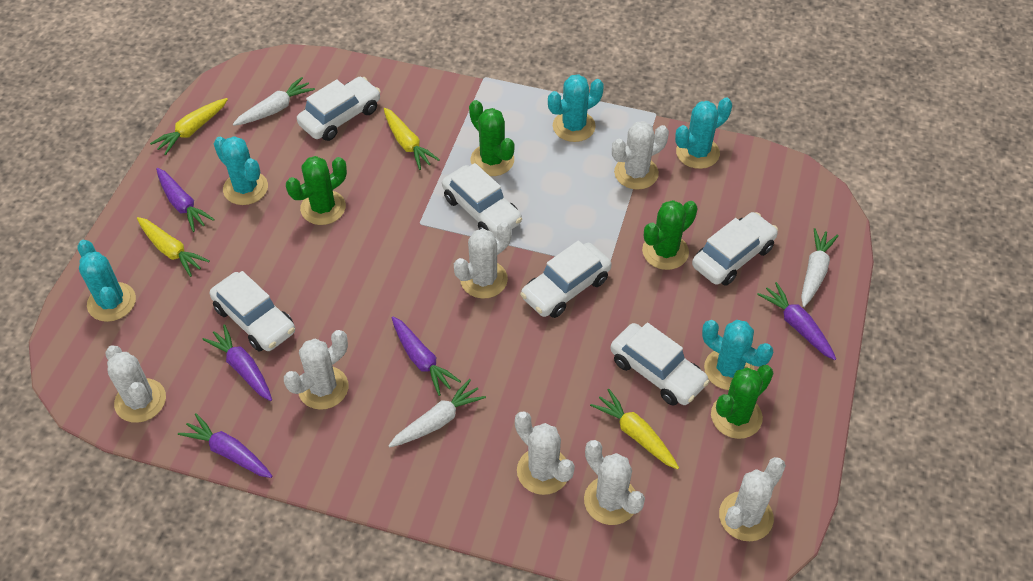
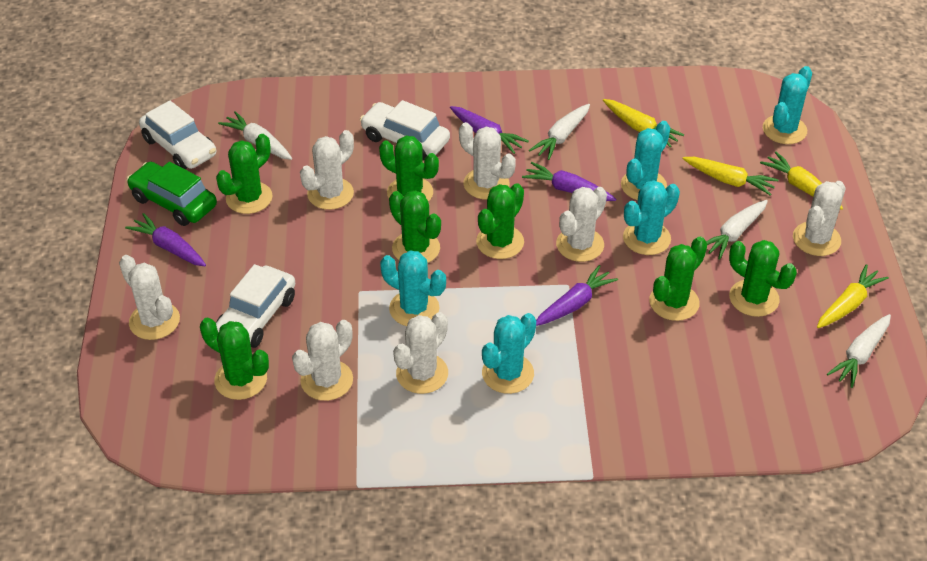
green cactus: [286,156,347,225] [469,100,515,176] [642,200,698,270] [711,365,774,439] = 4 -> [200,318,269,400] [216,134,273,214] [379,135,439,202] [389,190,441,263] [476,183,524,259] [649,237,707,321] [729,240,797,317] = 7
green car: none = 0 -> [127,162,217,226] = 1
purple carrot: [156,168,215,232] [178,413,273,478] [202,324,272,401] [392,317,461,396] [757,282,836,360] = 5 -> [125,213,206,266] [450,106,529,154] [522,162,616,201] [536,265,618,326] = 4
white car: [210,271,295,352] [297,77,381,141] [442,163,522,238] [520,240,612,318] [610,323,710,406] [692,212,778,286] = 6 -> [139,100,216,170] [216,264,295,348] [360,100,450,160] = 3
white carrot: [233,77,315,126] [388,379,486,447] [801,228,839,307] = 3 -> [218,111,292,160] [529,104,590,160] [706,200,768,260] [827,314,891,388] = 4

